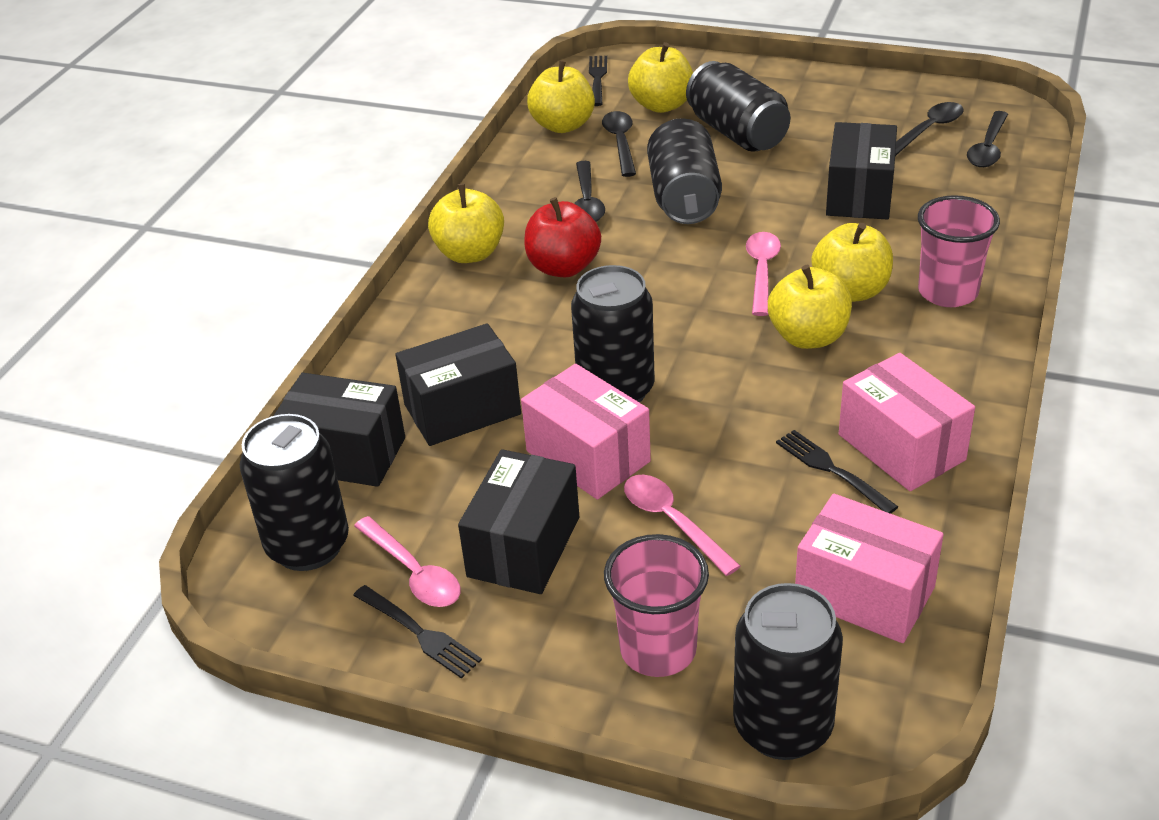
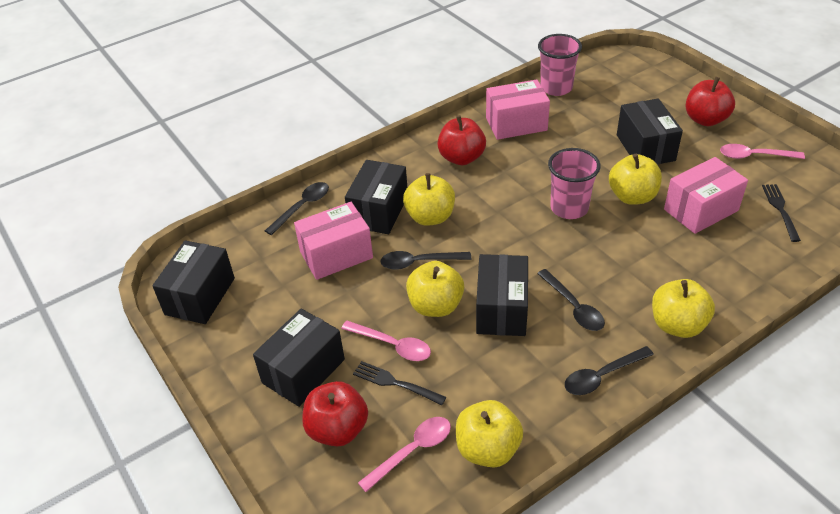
black box: [273,373,405,487] [395,323,521,446] [458,449,579,594] [826,122,897,219] = 4 -> [152,240,235,324] [253,309,345,407] [345,160,407,234] [476,254,528,336] [617,98,683,165] = 5
black can: [240,414,349,571] [571,265,655,403] [647,118,722,224] [686,61,790,152] [733,583,843,760] = 5 -> none = 0
black fork: [353,585,482,679] [589,56,607,106] [776,430,898,514] = 3 -> [353,361,446,405] [762,184,801,242] = 2
red apple: [524,197,601,277] = 1 -> [302,381,368,447] [437,115,486,165] [686,77,735,126] = 3

